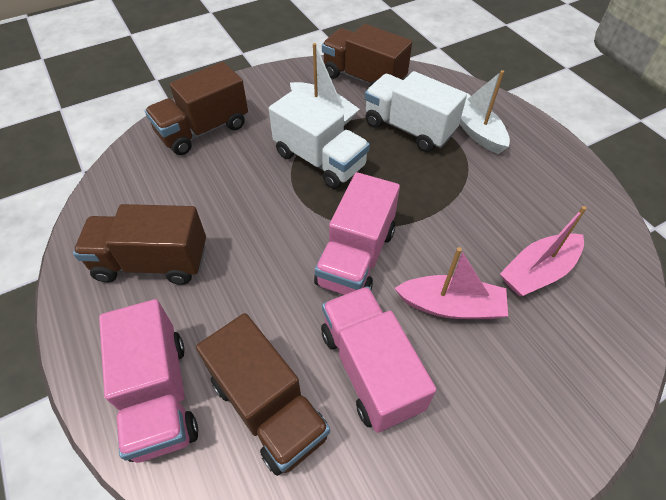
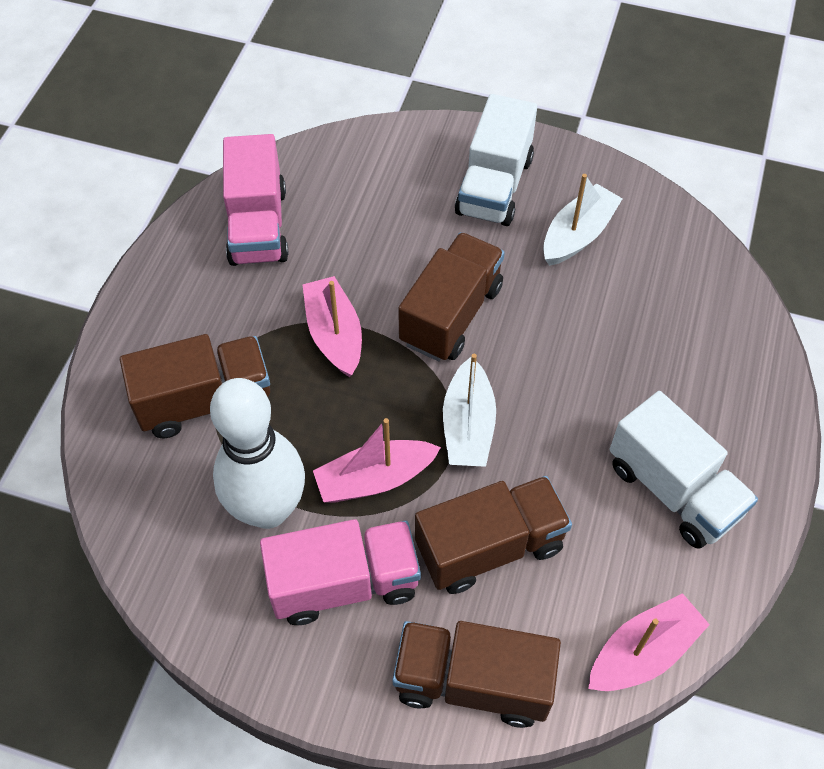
pink boat: [394,247,508,319] [500,206,587,297] = 2 -> [303,276,362,377] [313,418,441,503] [588,593,710,691] = 3
pink truck: [99,299,198,463] [314,172,400,295] [321,286,437,433] = 3 -> [223,134,289,266] [260,519,421,625] = 2
white bowling pin: none = 0 -> [210,378,305,529] = 1

